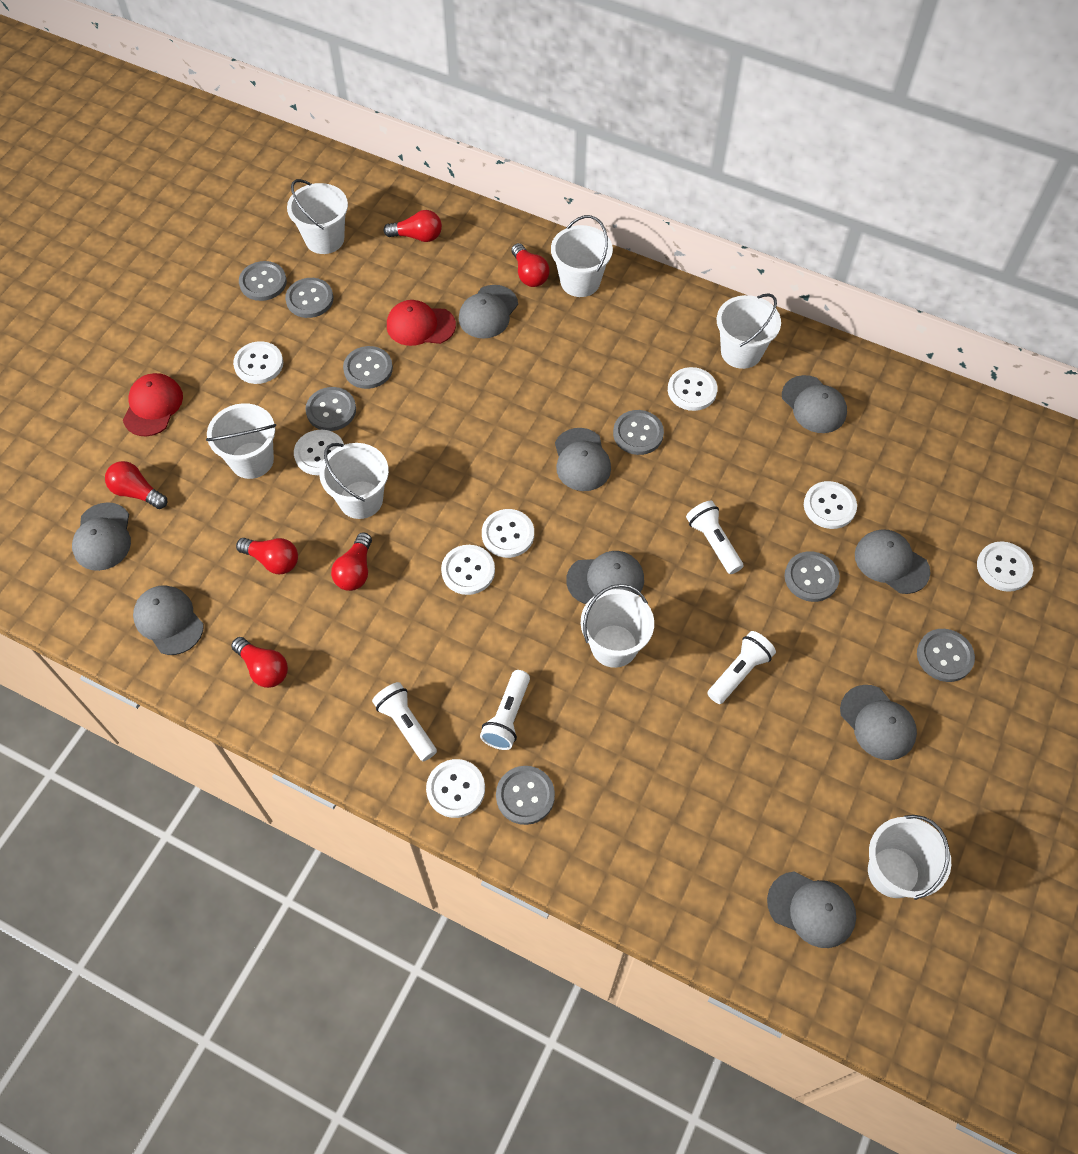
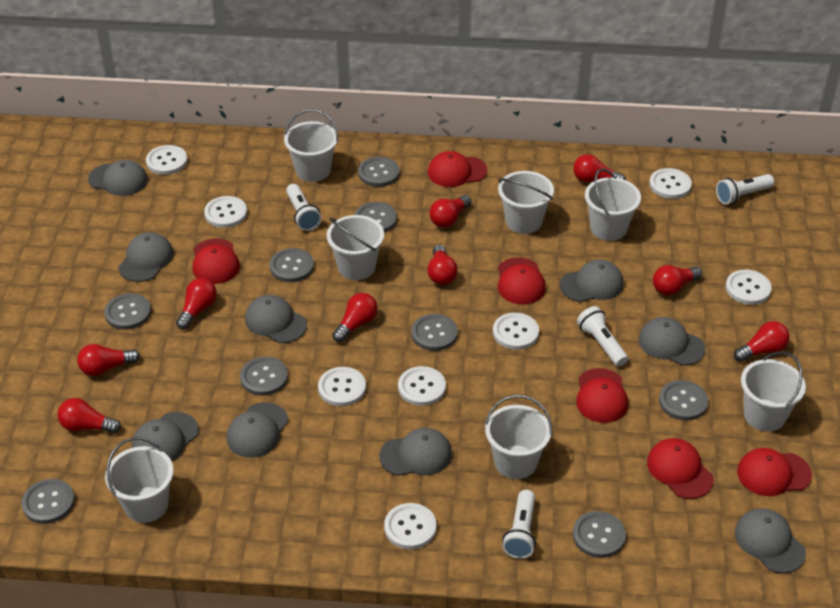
grey button: [239,261,287,301] [285,278,334,318] [305,387,356,431] [343,346,393,389] [496,766,555,825] [613,410,664,455] [784,551,840,602] [917,629,975,682] = 8 -> [21,479,75,524] [104,293,151,330] [240,356,288,396] [270,248,314,282] [354,202,397,233] [358,157,399,187] [411,314,458,351] [573,511,626,558] [659,380,708,421] = 9
red cap: [123,373,183,436] [387,300,456,346] = 2 -> [192,238,240,284] [428,151,487,187] [498,257,546,305] [576,368,628,423] [647,438,714,499] [737,448,812,496] = 6
red light bulb: [105,461,167,509] [231,637,288,688] [236,538,298,574] [331,532,372,591] [383,210,442,242] [511,243,550,287] = 6 -> [58,398,121,434] [77,344,140,376] [176,278,217,330] [332,293,378,342] [427,245,458,285] [430,195,472,228] [573,154,626,182] [653,265,702,295] [734,321,790,362] = 9

